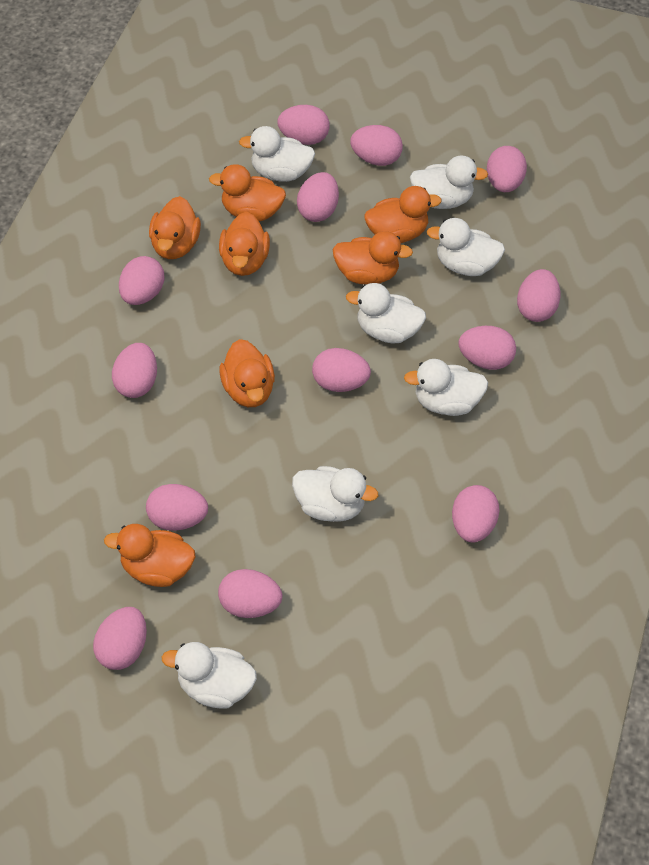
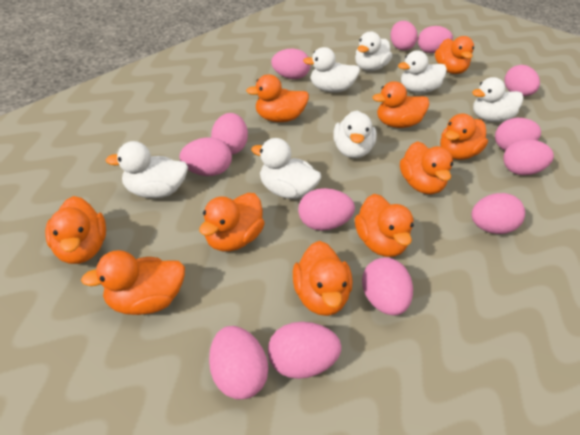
orange duck: [104,524,195,587] [149,196,201,259] [209,164,286,221] [219,212,270,276] [219,339,275,407] [333,231,413,284] [365,186,442,243] = 7 -> [45,196,106,264] [81,250,185,315] [199,193,265,252] [246,74,309,122] [293,241,352,316] [355,194,414,257] [373,81,430,128] [400,141,453,194] [435,36,474,74] [440,113,488,160] = 10

